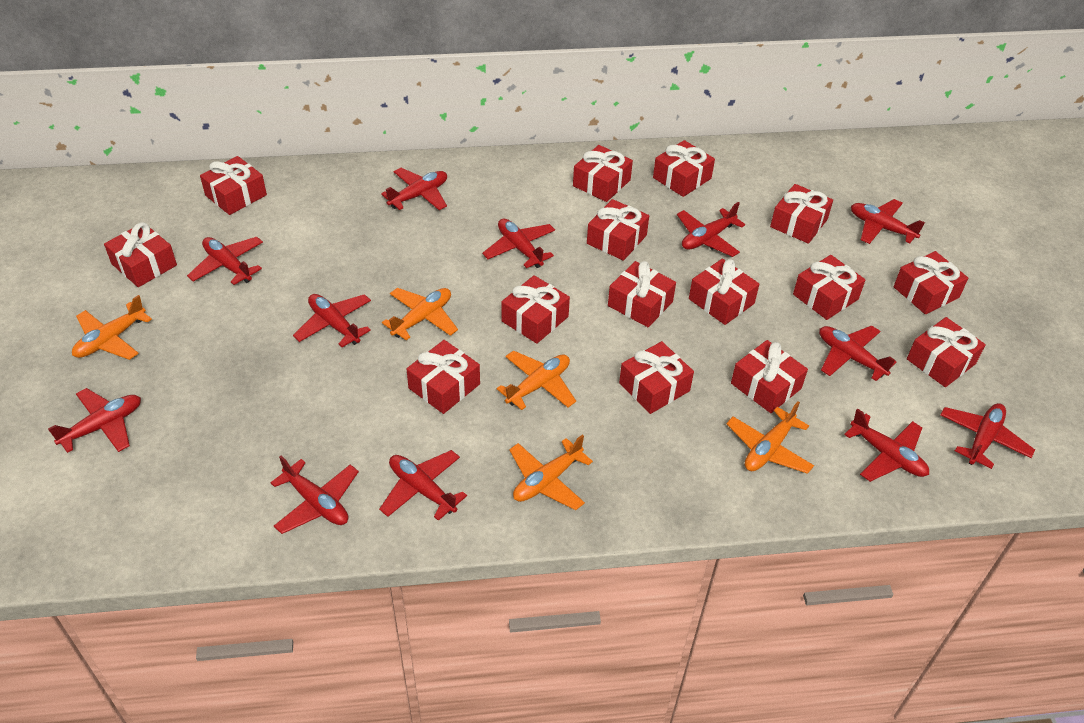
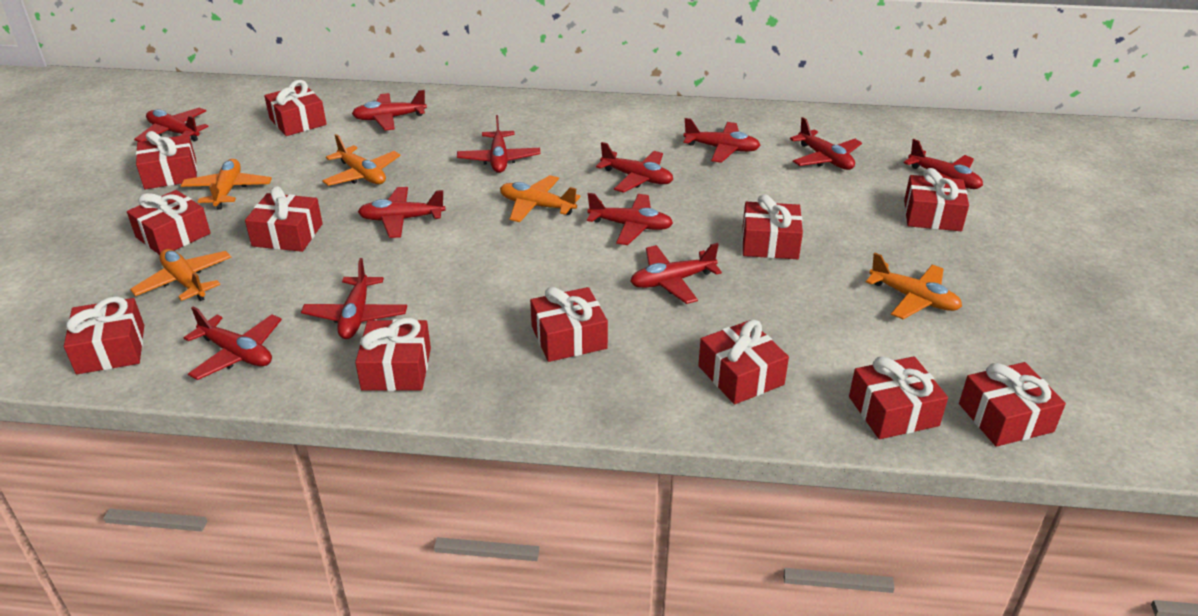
red gift: [104,223,177,287] [200,156,267,215] [406,340,480,414] [502,275,570,344] [573,145,633,202] [587,199,649,261] [608,261,676,327] [619,341,694,414] [653,140,715,197] [689,259,759,325] [731,340,808,413] [770,184,833,244] [793,255,865,320] [894,251,968,314] [907,317,986,387] = 15 -> [64,296,144,374] [127,190,211,255] [136,131,197,189] [245,186,323,252] [264,80,327,136] [355,318,431,391] [530,287,608,362] [698,320,789,404] [742,194,803,259] [849,356,948,439] [904,168,969,231] [959,362,1066,447] = 12

